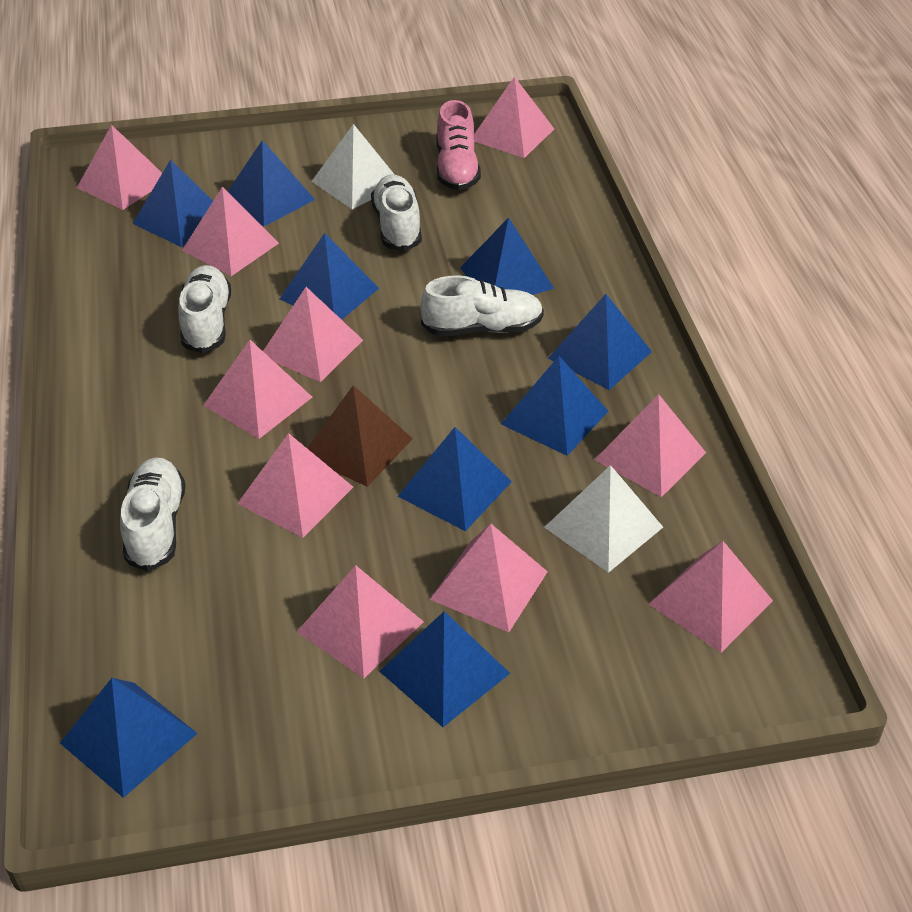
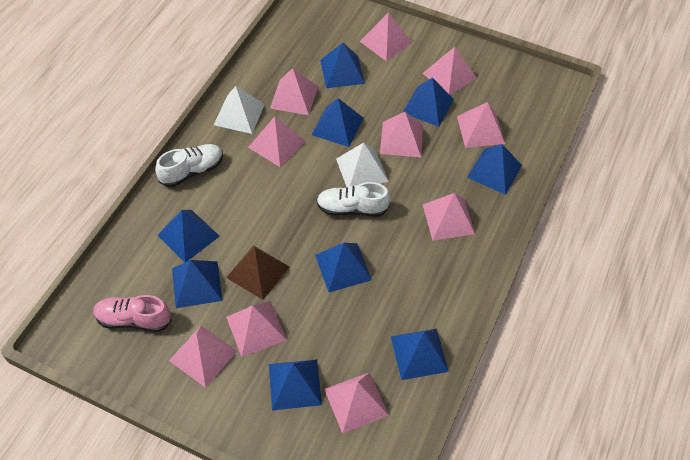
white shoe: [120,457,186,571] [178,265,231,353] [371,175,422,251] [421,275,544,336] = 4 -> [155,144,223,187] [316,182,390,217] = 2

